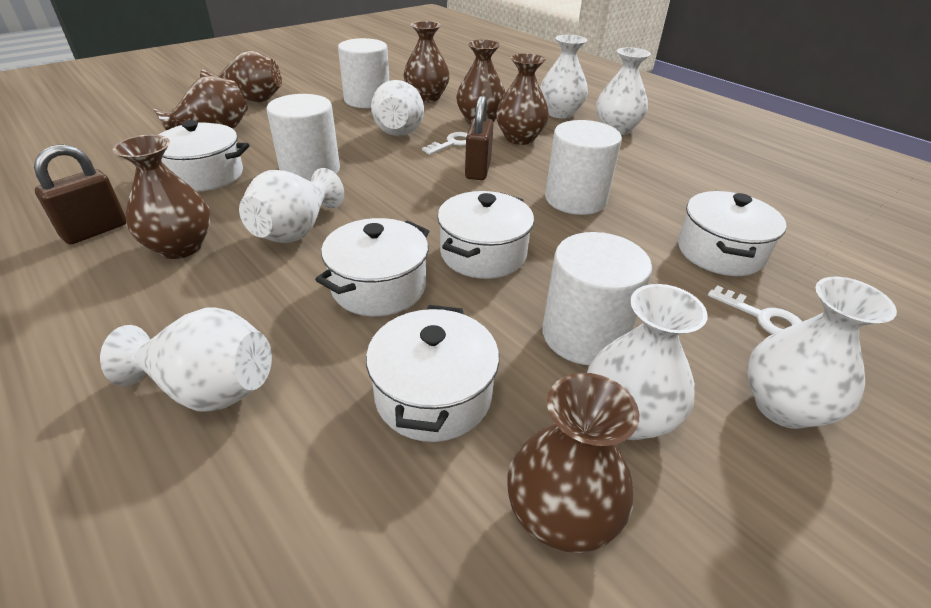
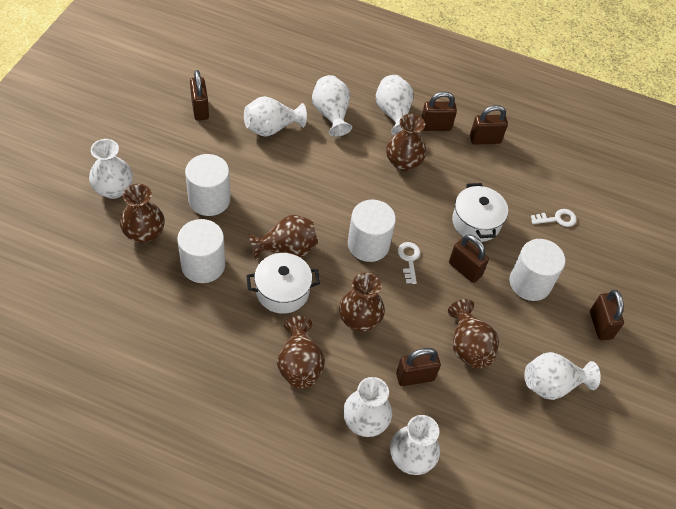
brown padlock: [34,144,126,244] [465,96,493,180] = 2 -> [190,70,209,121] [396,348,441,386] [421,91,457,131] [449,235,489,283] [470,105,508,145] [590,290,624,340] = 6
brown vase: [112,135,211,259] [153,76,248,130] [200,51,282,102] [404,21,450,102] [456,40,505,125] [496,53,549,145] [507,373,639,553] = 7 -> [120,184,165,243] [249,215,318,260] [277,316,325,389] [339,273,385,332] [386,114,426,171] [448,299,499,369] = 6
white pot: [159,120,250,192] [315,218,429,316] [366,305,499,442] [437,191,534,279] [678,191,787,276] = 5 -> [246,253,320,314] [452,183,508,242] = 2

